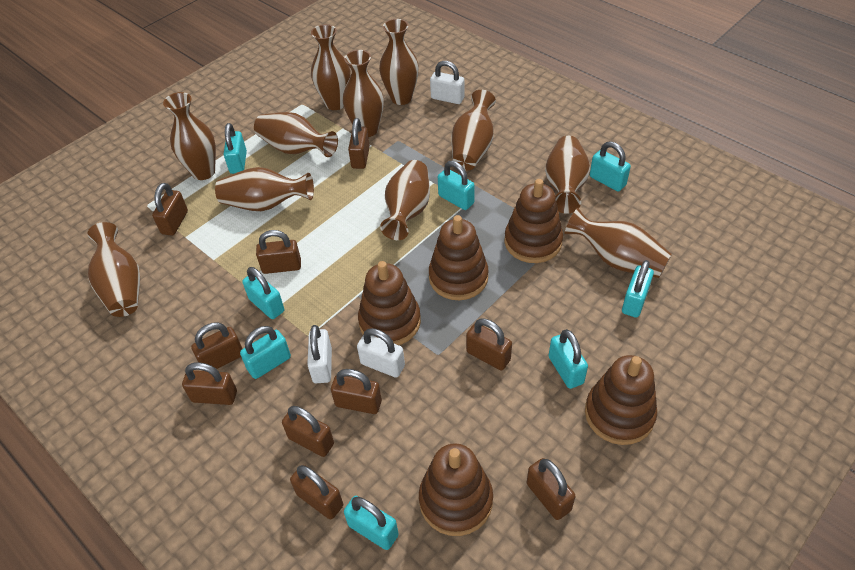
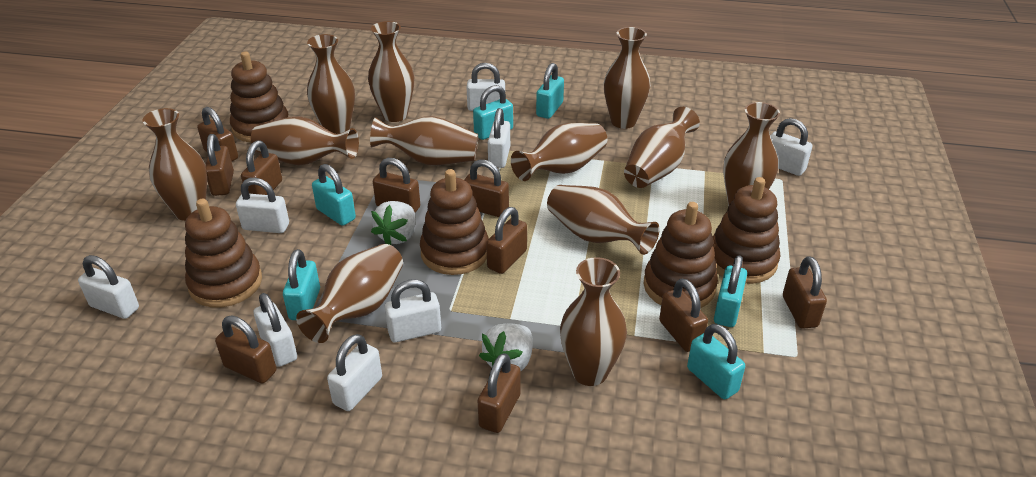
brown vase: [87,222,140,317] [163,92,216,180] [215,167,314,211] [254,112,338,157] [311,24,351,110] [343,50,384,137] [379,19,419,105] [380,160,430,240] [452,90,496,171] [545,136,590,214] [564,208,672,278] = 11 -> [142,108,207,221] [251,116,359,165] [296,244,403,343] [307,34,355,134] [368,21,414,122] [370,116,478,165] [511,123,607,181] [547,185,660,255] [560,257,627,386] [604,27,650,129] [624,107,700,188] [723,102,780,206] = 12
turquoise padlock: [224,123,247,174] [240,326,291,379] [242,267,284,319] [344,496,399,550] [438,161,475,210] [549,329,588,389] [590,141,631,191] [622,260,654,318] = 8 -> [283,249,320,320] [312,164,356,226] [473,85,513,140] [536,63,564,119] [687,324,745,399] [714,255,747,327] = 6
white padlock: [307,325,332,383] [357,328,405,378] [430,61,464,104] = 3 -> [78,255,139,319] [236,178,289,233] [254,293,297,367] [327,334,382,411] [385,279,441,343] [467,63,505,111] [488,108,510,168] [770,118,812,176] = 8
white strawberry: none = 0 -> [371,201,416,245] [479,324,532,371] = 2

